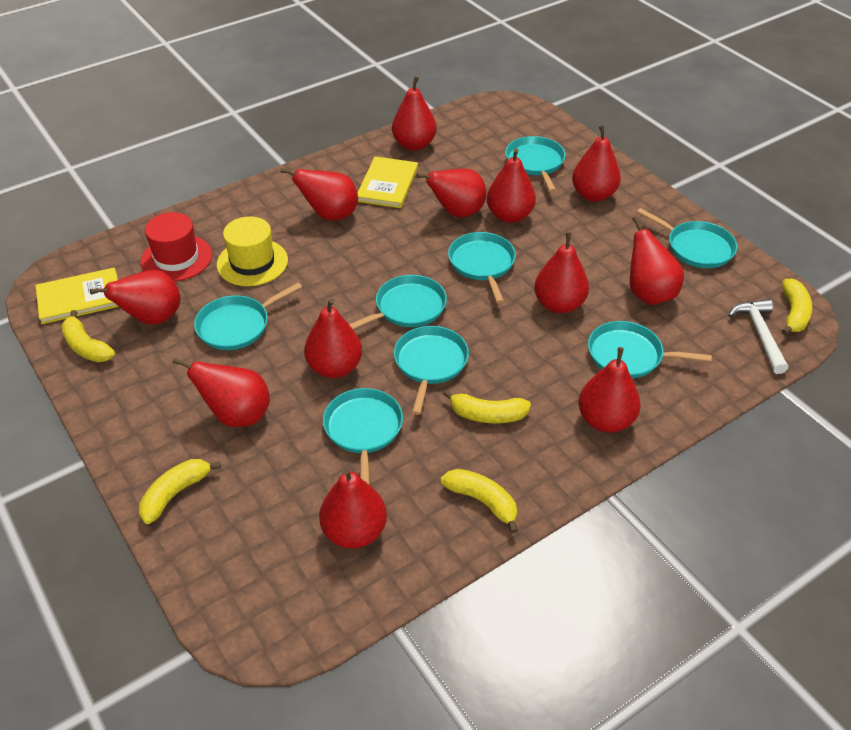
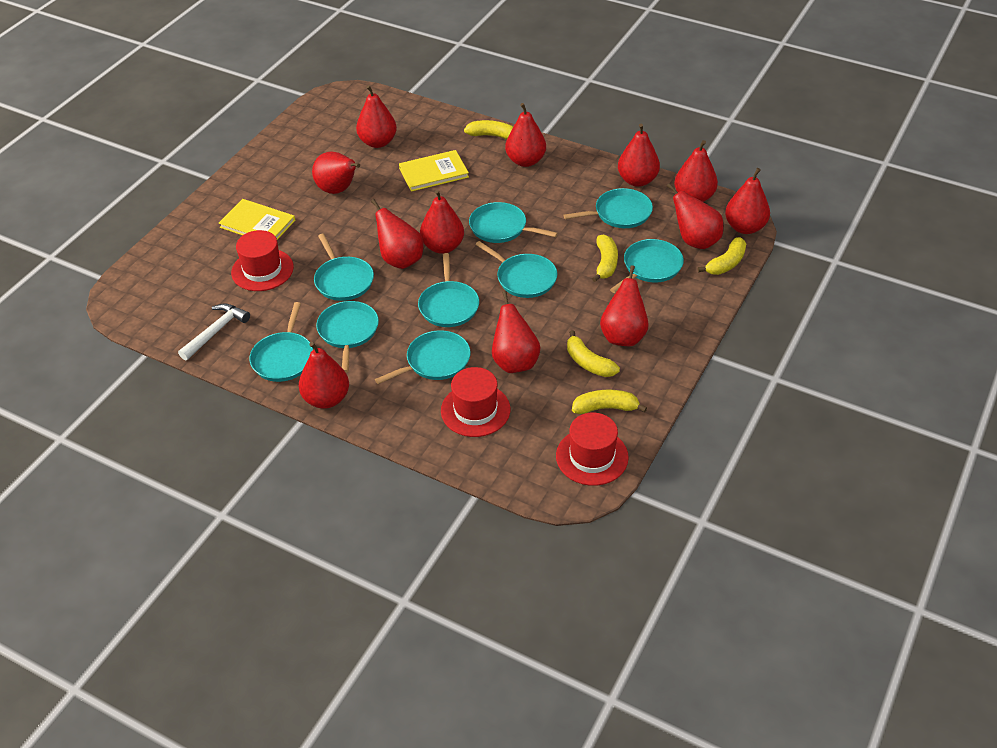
red hat: [140,212,212,282] = 1 -> [231,230,294,291] [441,367,510,437] [556,413,629,486] = 3
turquoise pan: [194,282,302,350] [323,388,403,485] [349,275,447,330] [394,326,469,415] [448,232,516,304] [505,136,566,192] [588,321,712,378] [637,208,737,268] = 8 -> [250,302,313,382] [314,234,374,301] [316,301,379,373] [375,330,471,384] [418,253,479,327] [469,202,558,243] [475,241,557,298] [564,188,653,228] [610,239,684,293] = 9
yellow hat: [217,216,288,286] = 1 -> none = 0

